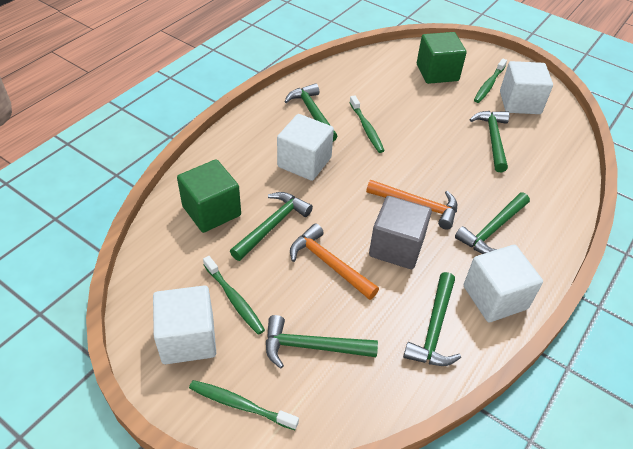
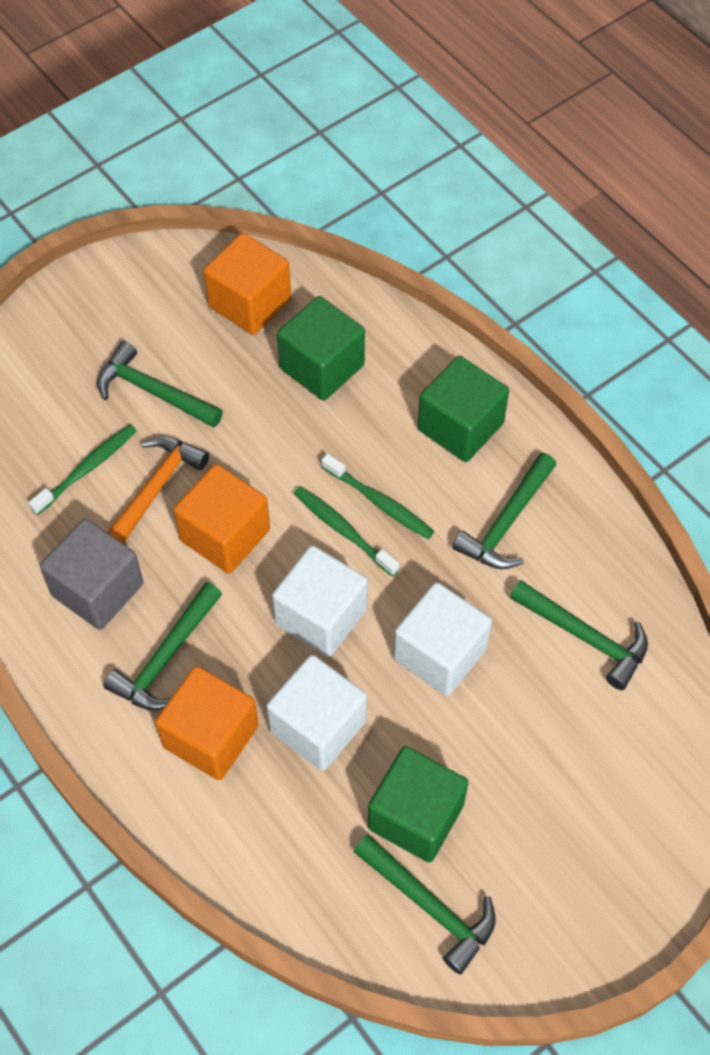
green cube: [177,159,241,233] [417,32,467,84] = 2 -> [277,296,365,401] [368,746,469,863] [418,356,509,462] = 3
green hammer: [230,192,313,261] [266,315,378,369] [284,83,337,142] [403,272,461,366] [455,192,530,254] [470,111,509,172] = 6 -> [97,341,223,428] [103,582,222,711] [354,835,496,975] [452,453,557,569] [510,580,648,690] = 5
green toothbrush: [189,380,299,430] [203,256,265,335] [349,95,385,153] [474,59,507,103] = 4 -> [28,424,137,515] [294,486,400,576] [322,454,434,539] = 3
orange cube: none = 0 -> [155,666,258,780] [173,464,270,574] [204,233,291,335] = 3
orange hammer: [290,223,379,300] [366,180,457,229] = 2 -> [107,436,209,544] = 1
white cube: [153,285,216,364] [277,114,334,181] [464,245,543,322] [500,61,553,114] = 4 -> [266,655,367,771] [272,545,368,657] [393,582,492,696] = 3

